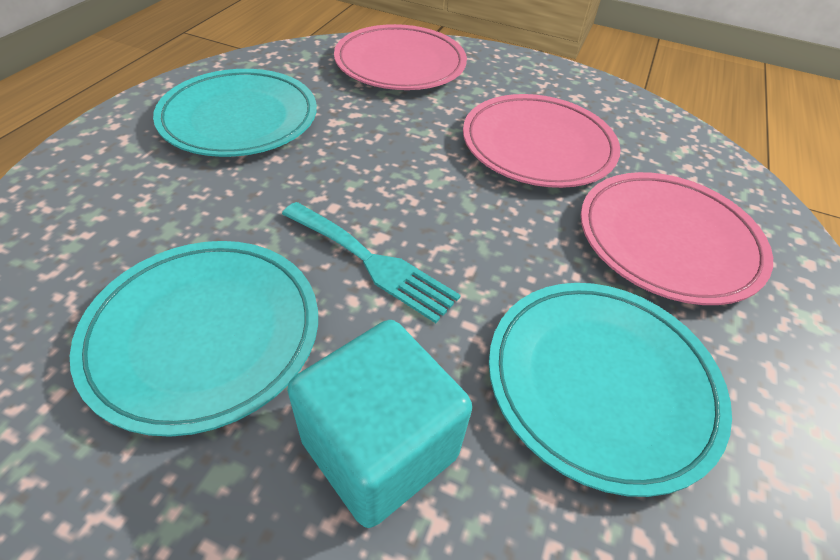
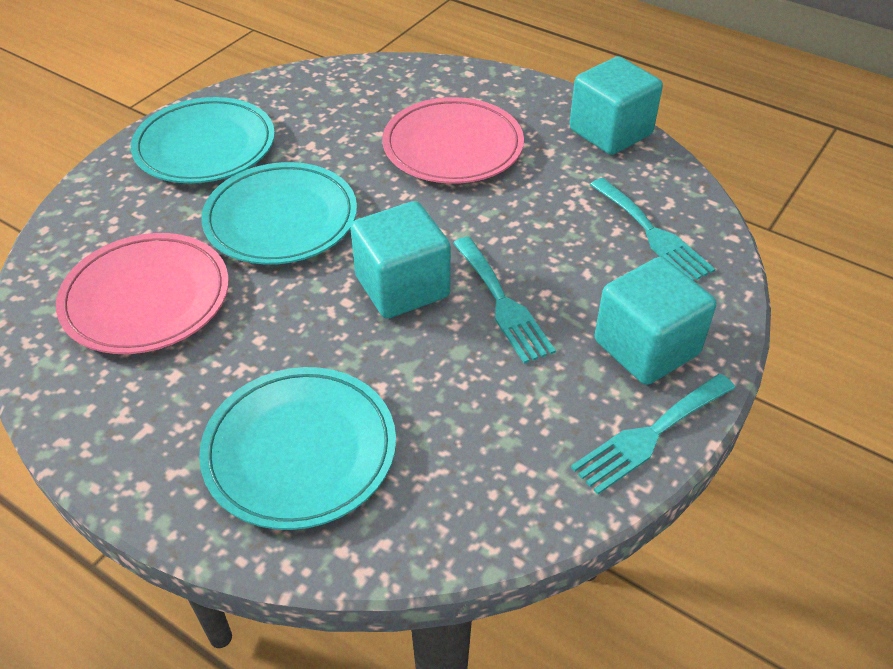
pink plate: [334,24,467,90] [463,94,621,188] [581,172,773,305] = 3 -> [56,233,229,354] [382,97,524,184] = 2
turquoise cube: [287,320,472,528] = 1 -> [350,201,451,319] [569,56,663,155] [595,257,716,385] = 3
turquoise fork: [282,202,461,323] = 1 -> [453,237,556,364] [571,374,735,494] [590,178,715,281] = 3

